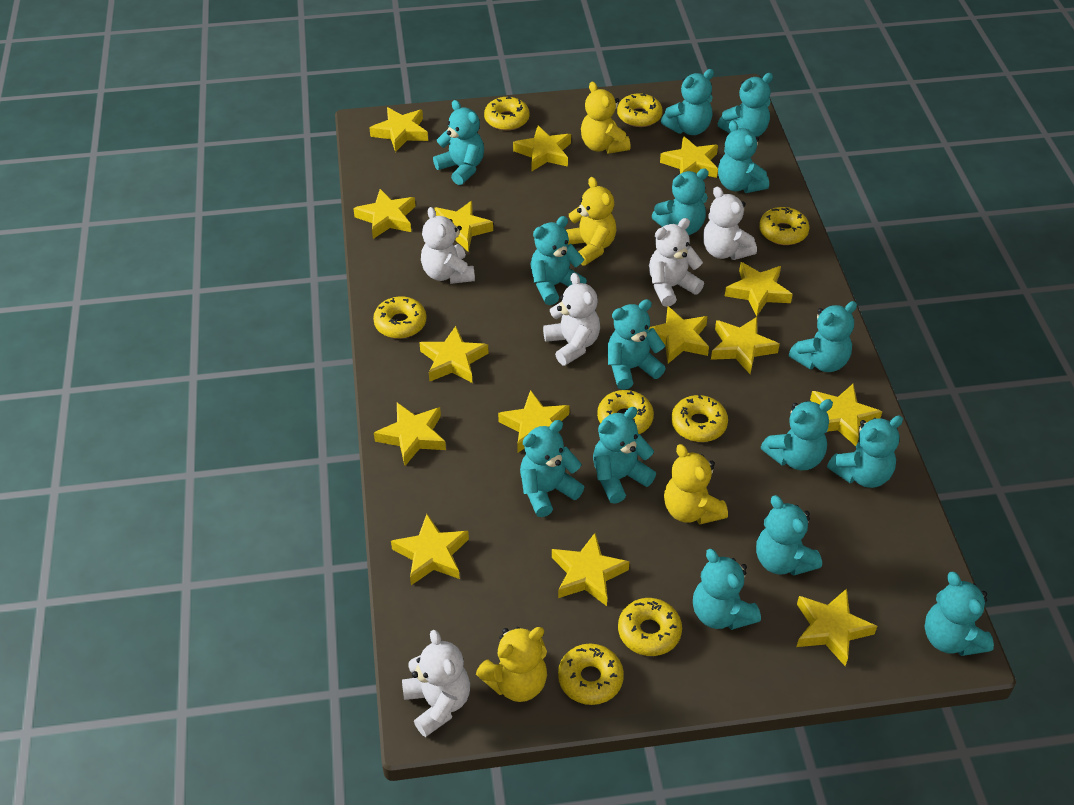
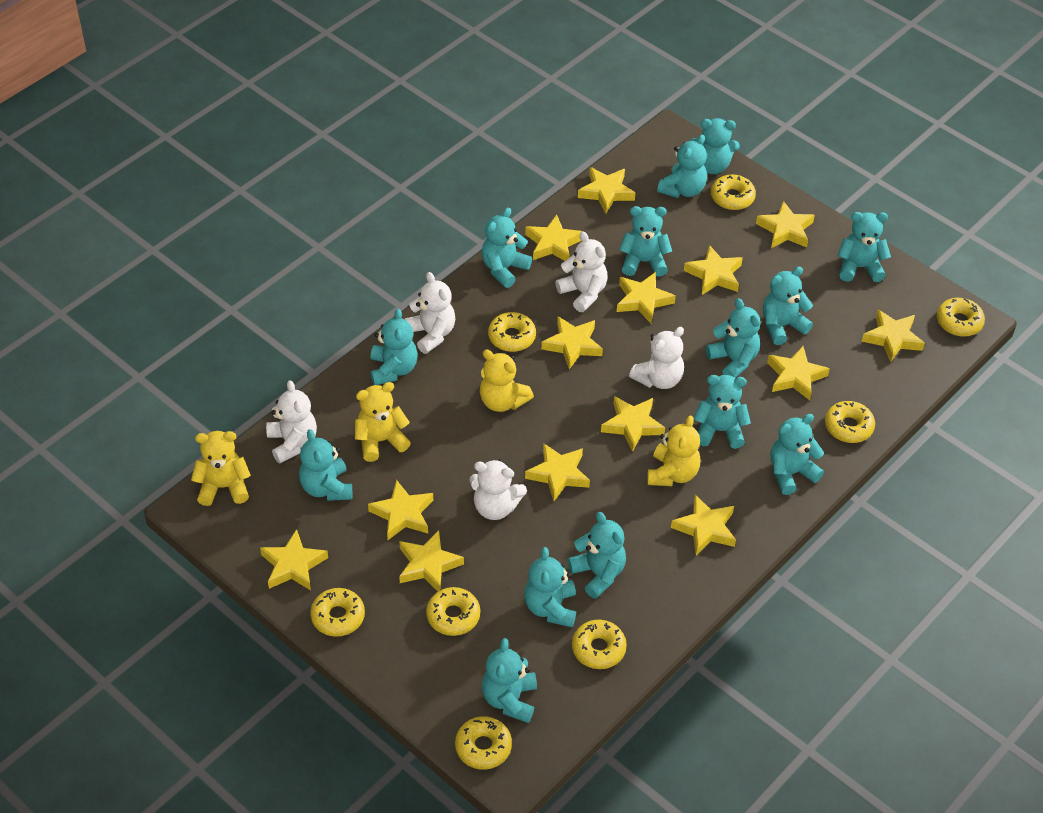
turquoise teddy bear: [433,100,484,185] [520,420,584,517] [531,216,587,305] [593,407,656,504] [608,299,666,390] [652,168,709,235] [661,69,714,135] [693,549,761,630] [718,73,773,137] [718,120,769,193] [756,495,822,576] [761,399,833,470] [789,301,857,372] [827,416,903,488] [925,572,994,656] = 15 -> [299,429,352,501] [371,308,418,385] [481,207,532,288] [482,638,537,723] [524,547,576,627] [568,512,626,599] [619,206,672,277] [657,134,707,198] [690,118,740,174] [694,375,751,449] [706,298,761,378] [763,267,813,345] [770,414,824,495] [838,212,891,282] = 14
yellow star: [353,189,416,239] [369,107,428,152] [374,403,446,466] [391,514,469,585] [419,326,489,383] [435,201,493,252] [498,390,570,452] [513,125,571,171] [552,533,630,606] [649,306,709,364] [660,136,718,178] [711,317,780,374] [725,262,793,317] [797,589,877,666] [810,384,882,446] = 15 -> [260,529,328,590] [368,480,433,540] [399,530,464,591] [525,214,582,261] [525,443,590,501] [541,316,603,369] [578,167,635,214] [601,396,665,452] [617,272,676,323] [671,495,736,556] [684,245,743,295] [756,201,815,248] [767,346,830,400] [862,309,925,362] = 14

